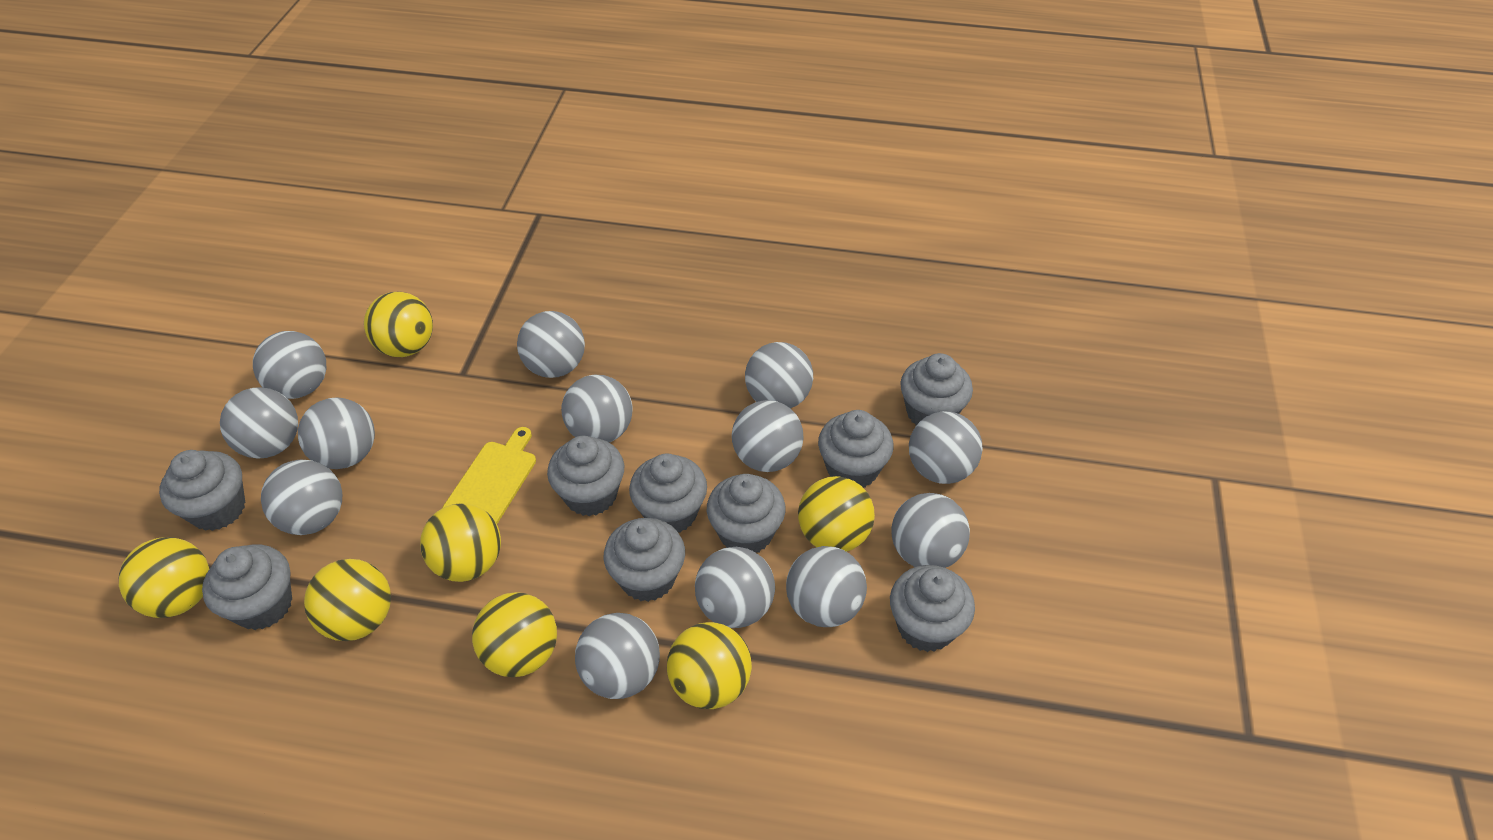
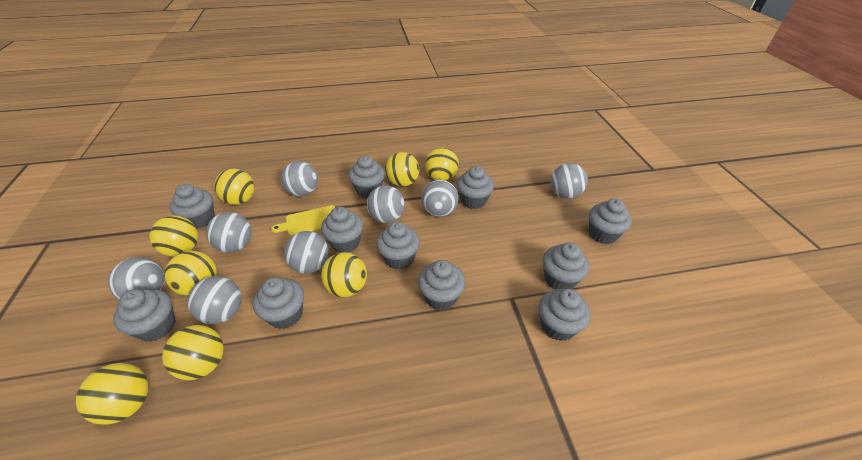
grey ball: [220,387,298,459] [253,331,327,399] [261,460,342,535] [298,397,375,469] [517,311,585,378] [561,375,633,442] [575,613,660,699] [695,547,775,628] [732,400,804,472] [745,342,813,408] [786,546,867,627] [891,493,970,568] [909,411,983,484] = 13 -> [108,257,165,299] [187,276,241,324] [206,212,252,253] [281,161,318,197] [284,231,329,274] [367,185,405,223] [421,180,459,217] [550,163,588,199] = 8
grey cupcake: [159,450,245,531] [202,544,292,630] [547,436,624,516] [604,518,685,602] [629,453,707,533] [707,474,786,553] [818,410,894,488] [890,565,975,652] [900,353,973,426] = 9 -> [113,289,176,342] [170,184,215,228] [253,277,304,329] [321,207,363,253] [348,156,385,198] [376,222,420,270] [418,260,465,310] [457,166,494,209] [539,289,591,341] [543,243,589,289] [589,198,632,244] = 11
yellow ball: [119,537,209,618] [304,559,391,641] [364,292,433,357] [420,503,501,582] [472,592,557,677] [667,622,752,709] [798,476,875,552] = 7 -> [76,363,149,425] [149,216,198,257] [162,325,224,380] [164,251,217,296] [214,169,254,205] [321,252,367,297] [385,152,419,187] [425,148,459,181] = 8

